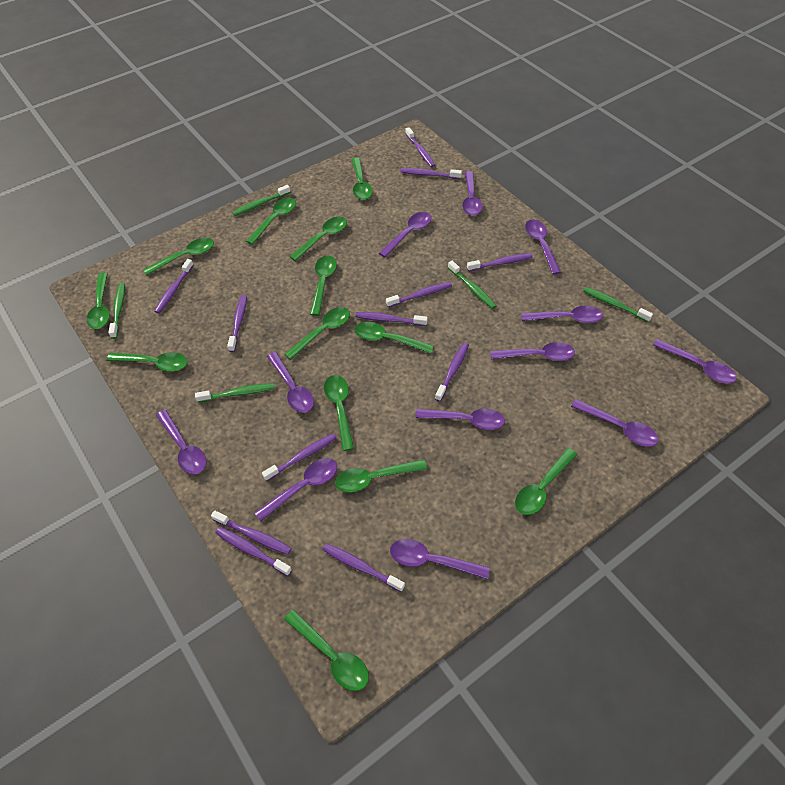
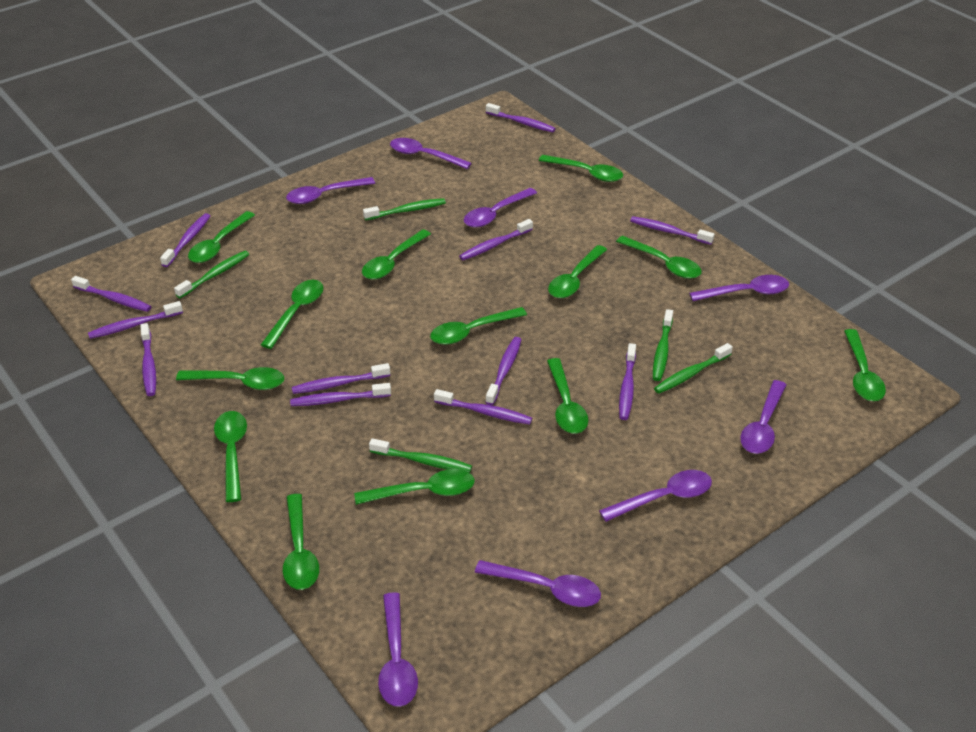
purple spoon: [156,410,207,474] [255,458,337,521] [267,352,314,413] [379,212,431,258] [390,539,490,580] [415,409,505,430] [462,171,483,216] [490,342,575,361] [521,306,603,323] [525,220,561,275] [571,399,658,447] [653,339,737,384] = 12 -> [286,177,375,204] [378,592,418,707] [390,138,472,169] [464,188,537,228] [475,560,601,607] [599,470,712,522] [689,275,789,301] [740,380,786,454] = 8

